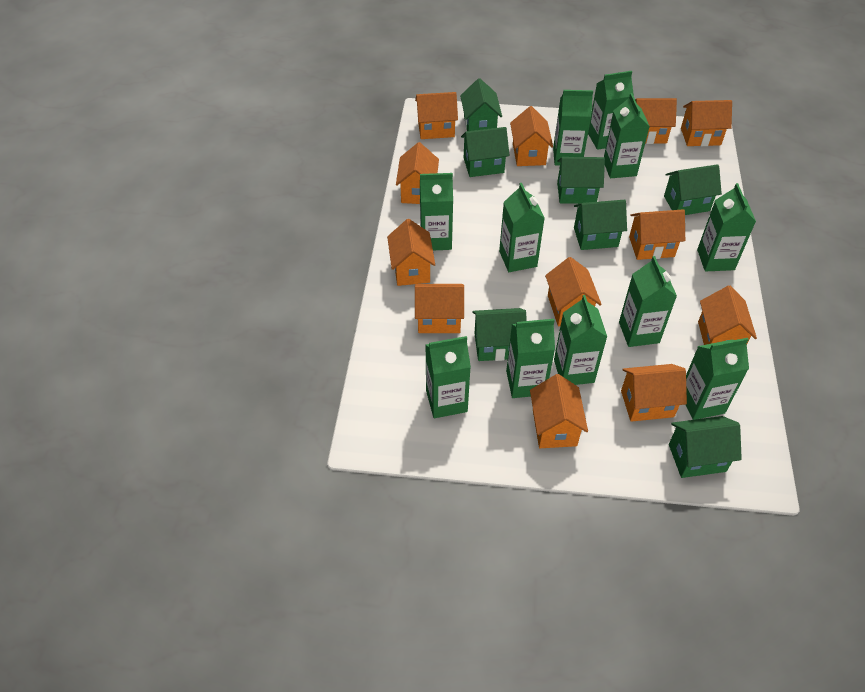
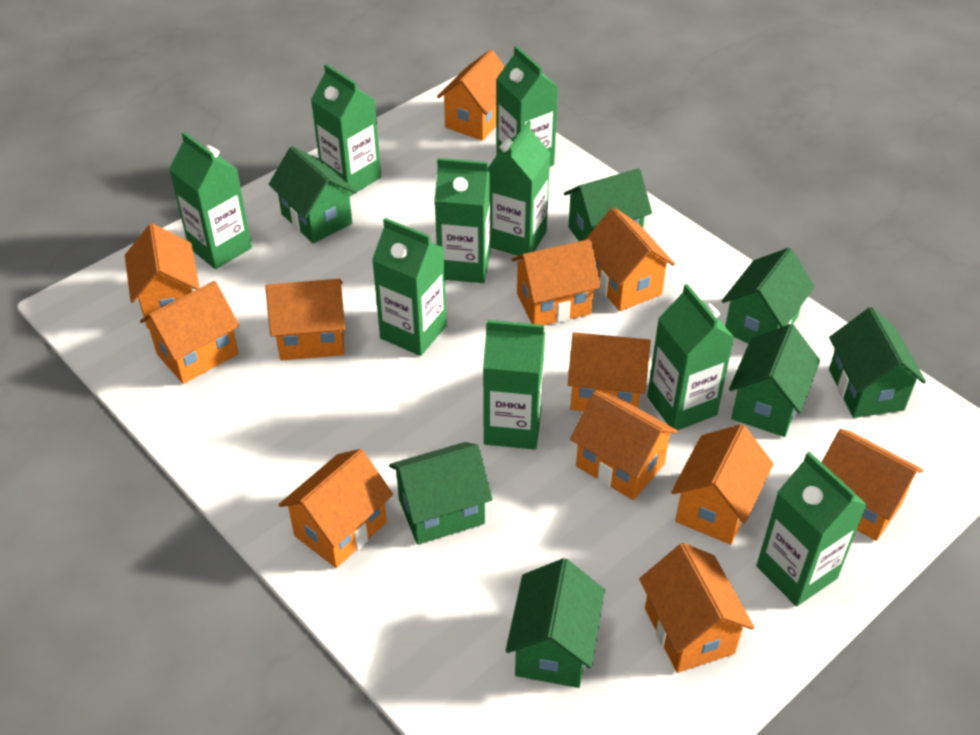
green carton: [420,173,453,250] [426,336,471,418] [499,183,545,272] [506,319,555,398] [553,90,593,166] [554,295,607,385] [588,71,634,150] [604,93,650,178] [619,256,677,347] [685,338,749,420] [697,183,756,271] = 11 -> [169,132,252,269] [311,64,381,196] [372,218,447,356] [435,158,491,283] [483,320,545,450] [488,121,551,256] [496,46,558,166] [647,284,735,430] [756,452,867,606] = 9

